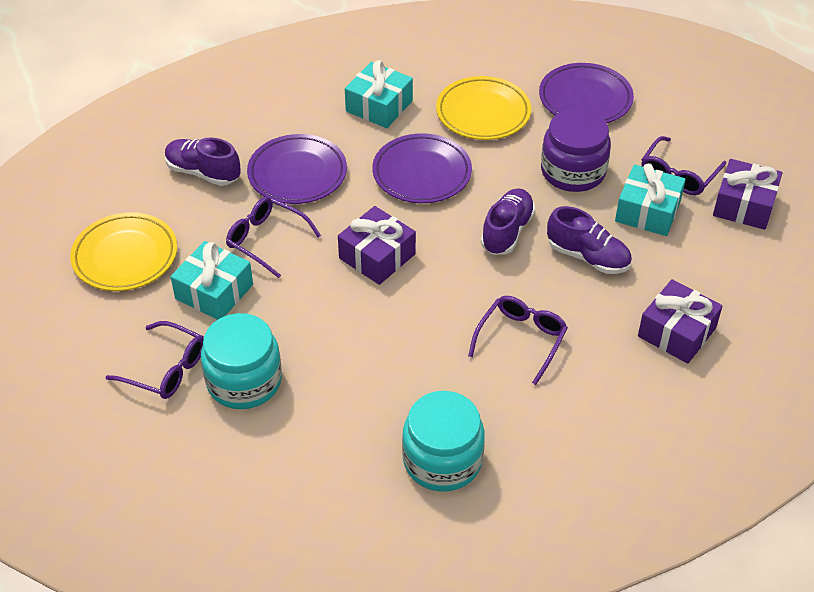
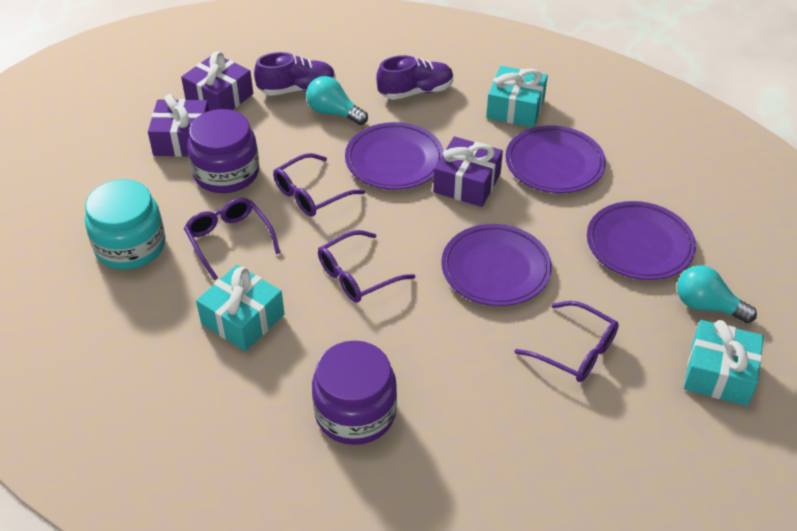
purple jar: [541,109,611,192] = 1 -> [187,109,259,193] [312,340,397,445] = 2
purple plate: [247,134,347,204] [372,133,472,203] [539,63,634,123] = 3 -> [345,122,444,190] [441,224,552,306] [505,125,606,193] [587,201,696,280] = 4
purple shoe: [165,137,241,186] [481,188,536,255] [547,206,632,274] = 3 -> [254,52,336,96] [376,55,454,100] = 2
turquoise jar: [201,313,282,409] [402,391,485,492] = 2 -> [85,179,165,270] = 1
turquoise light bulb: none = 0 -> [306,76,368,125] [677,265,757,323] = 2
yellow plate: [70,212,177,291] [436,76,531,140] = 2 -> none = 0

